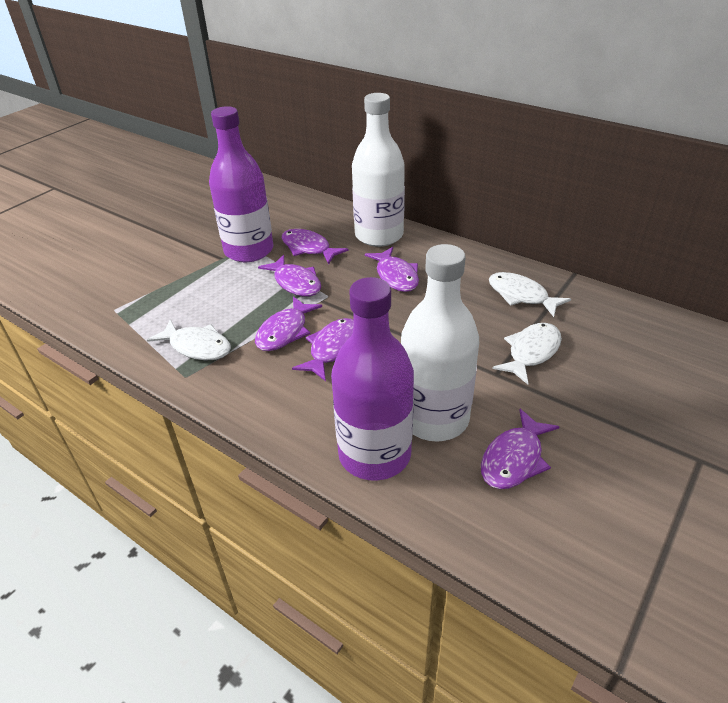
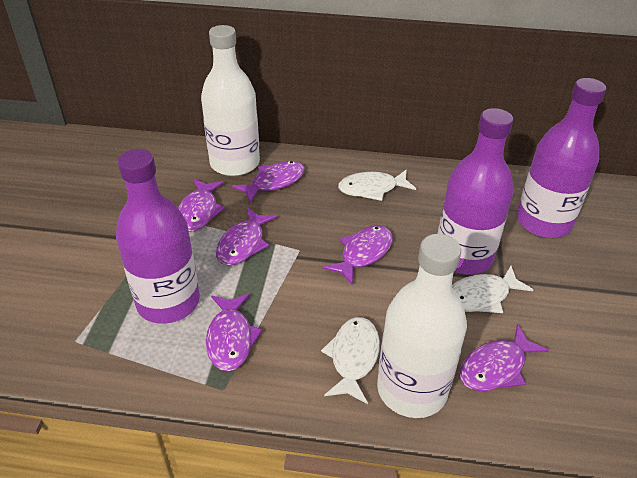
purple bottle: [209,106,273,262] [331,277,414,481] = 2 -> [116,149,200,324] [437,108,514,275] [517,78,606,238] = 3

